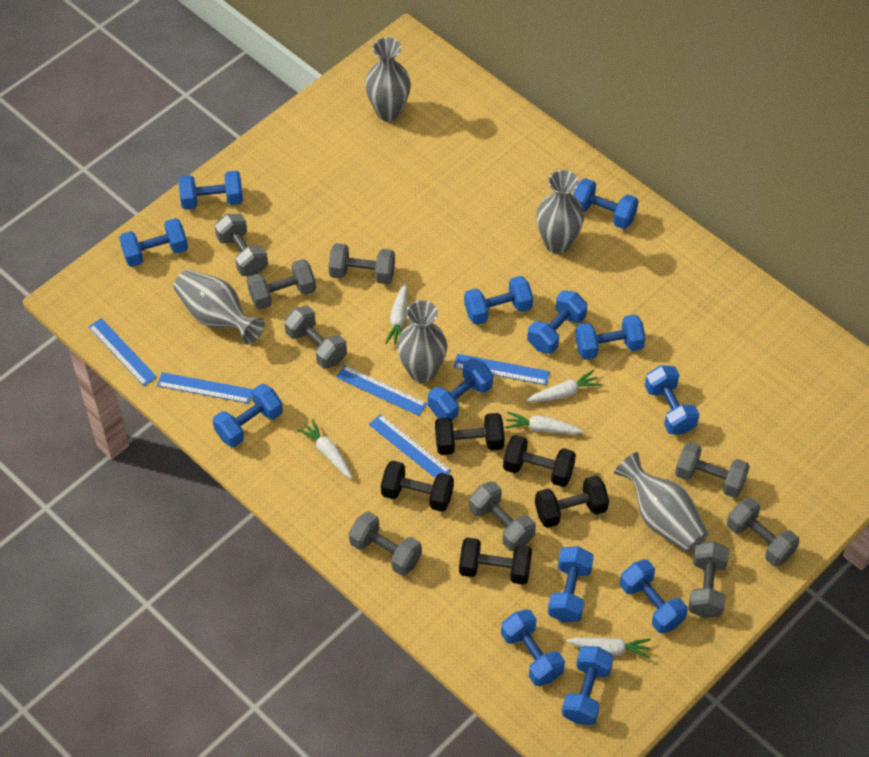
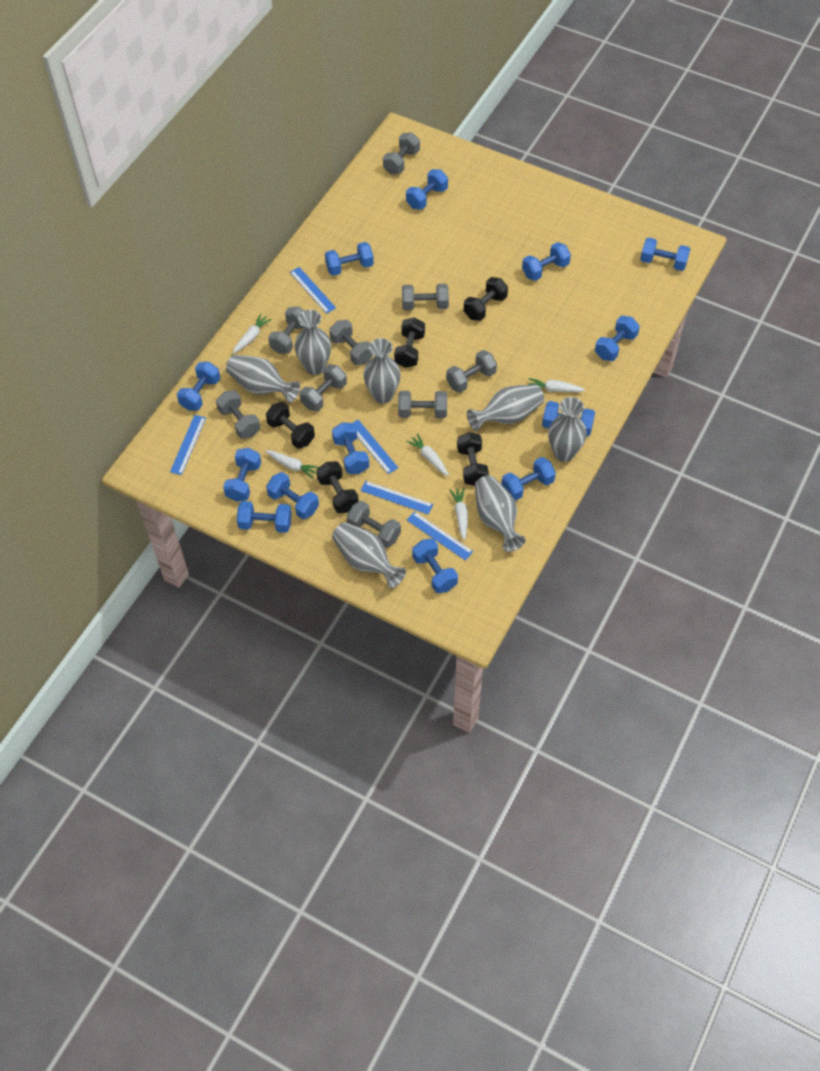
grey vase: [174,269,265,344] [365,37,411,121] [397,300,447,383] [536,170,584,254] [614,452,708,552] = 5 -> [226,355,300,403] [295,309,331,375] [332,522,406,588] [363,338,401,403] [467,384,544,431] [475,475,526,552] [548,397,587,462] = 7

